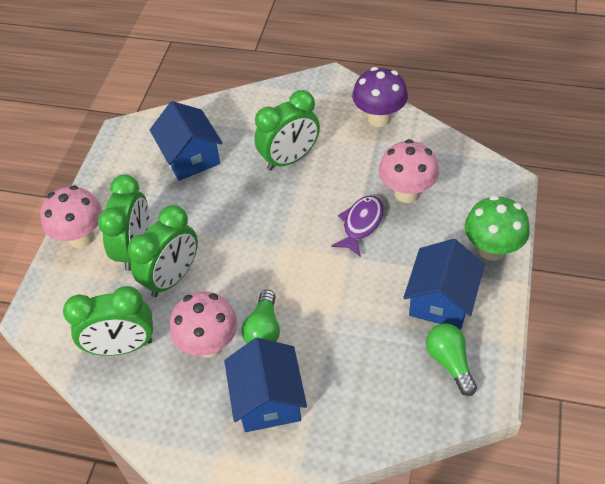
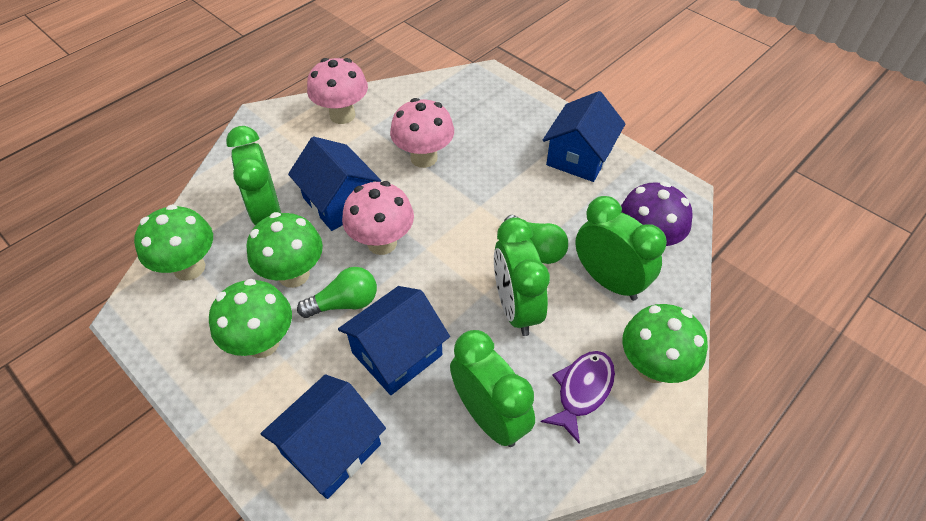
blue house: [150,101,223,181] [224,338,307,432] [403,239,485,329] = 3 -> [261,374,386,499] [288,137,381,231] [338,286,450,395] [542,91,626,182] = 4
green mushroom: [465,195,530,261] = 1 -> [134,204,213,281] [209,279,292,358] [247,212,323,288] [622,304,708,383] = 4

